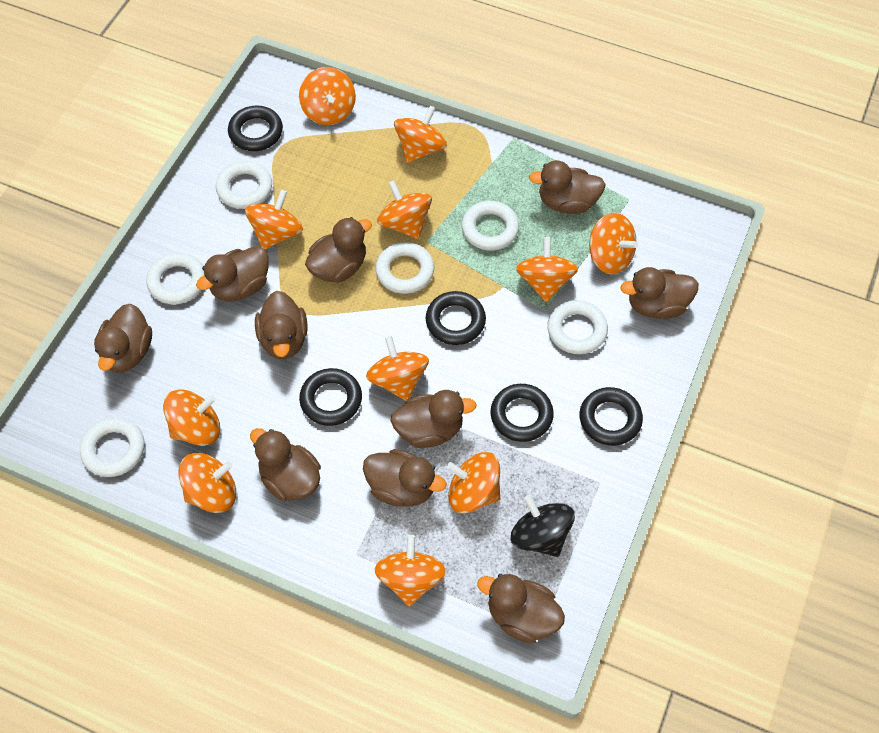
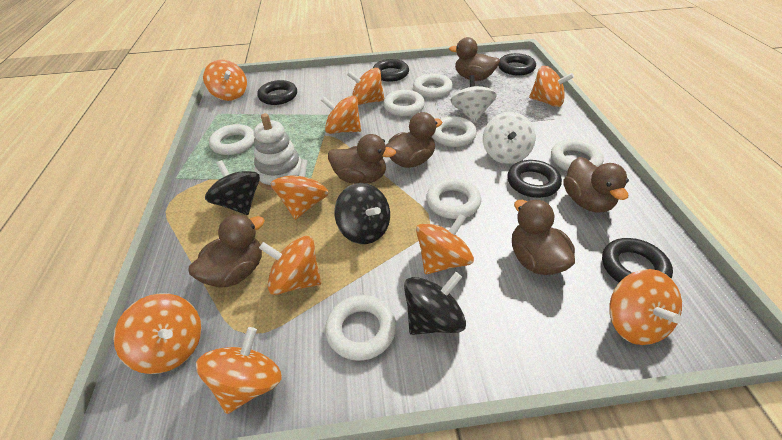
black spinning top: [511,495,575,557] = 1 -> [205,160,260,215] [335,183,390,244] [404,272,466,335] = 3
brown duck: [94,304,152,372] [196,246,269,302] [250,428,321,501] [255,291,307,359] [305,217,372,283] [363,449,446,507] [390,390,477,448] [477,574,565,643] [529,160,606,214] [620,267,698,319] = 10 -> [188,214,265,287] [328,134,396,184] [385,112,442,168] [449,37,500,81] [512,200,575,275] [563,157,629,213] = 6
orange spinning top: [163,390,220,446] [179,453,236,513] [245,190,303,249] [299,67,356,125] [366,336,429,401] [375,535,446,607] [377,180,432,239] [394,105,447,163] [446,452,500,513] [516,237,578,302] [589,212,638,274] = 11 -> [114,293,201,374] [196,327,282,414] [203,60,247,101] [259,236,321,295] [270,159,329,220] [321,95,361,134] [347,68,384,105] [416,214,474,274] [529,66,574,107] [609,269,682,345] = 10
white ring: [80,417,145,477] [146,252,204,305] [216,161,272,209] [375,242,434,294] [462,201,519,251] [547,300,608,354] = 6 -> [209,124,255,155] [325,295,396,361] [383,90,425,116] [413,73,453,98] [426,178,481,219] [432,116,477,147] [551,139,604,171] = 7
white spinning top: none = 0 -> [450,75,497,123] [483,112,536,164] = 2
white stacking toy: none = 0 -> [254,113,301,191] = 1

